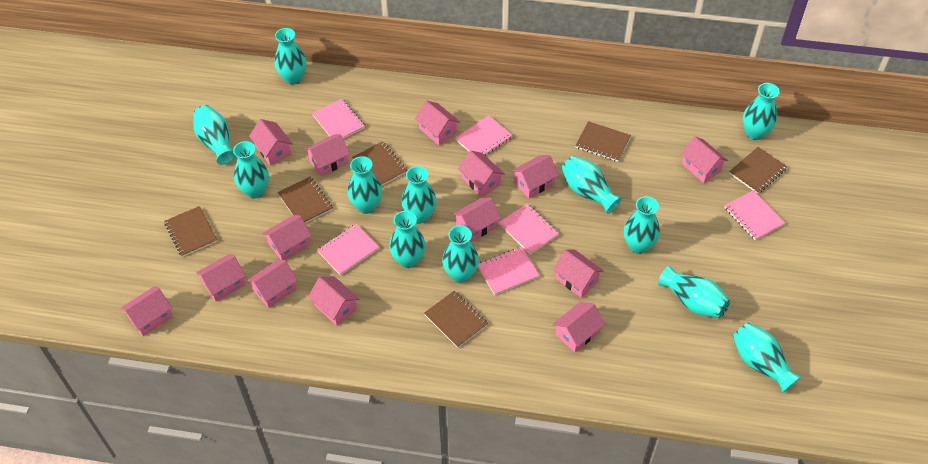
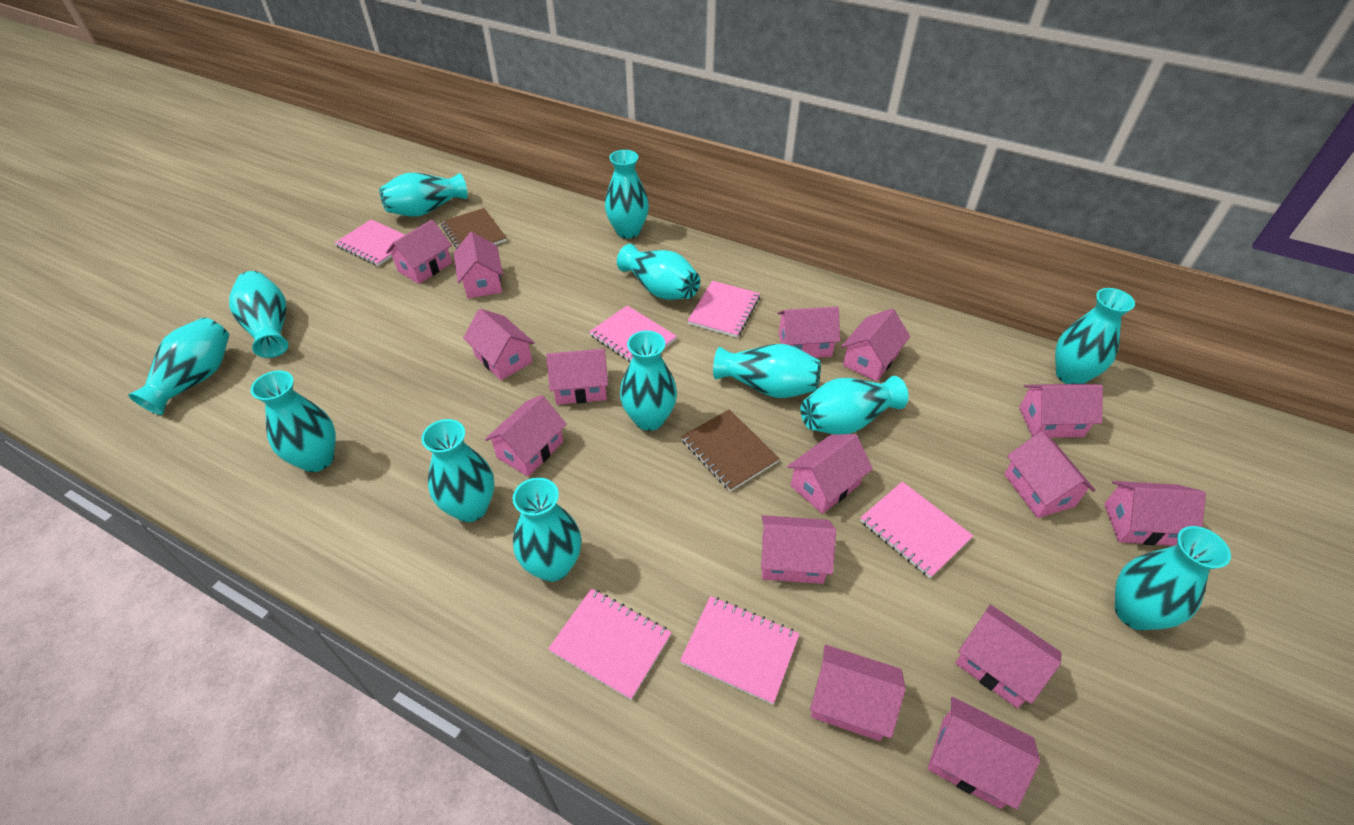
brown notebook: [164,206,218,257] [278,177,333,223] [352,141,408,186] [424,291,488,348] [575,121,631,162] [729,147,787,194] = 6 -> [441,208,507,249] [681,409,780,492] = 2
pink house: [121,287,173,336] [196,254,246,302] [247,259,298,308] [249,119,293,165] [262,215,311,260] [304,134,350,177] [308,276,359,326] [415,100,460,145] [453,197,501,242] [458,150,505,197] [511,155,559,198] [553,249,604,298] [553,302,605,352] [681,136,728,183] = 14 -> [386,220,452,284] [453,232,503,299] [463,309,535,380] [485,395,567,477] [546,349,608,405] [761,515,836,584] [777,306,840,358] [787,434,873,514] [810,645,905,741] [841,309,910,382] [928,697,1040,809] [955,605,1062,708] [1004,432,1095,518] [1019,384,1103,438] [1104,481,1206,546] = 15
turquoise vase: [193,105,236,164] [233,141,269,199] [275,28,306,85] [347,156,382,214] [389,211,426,268] [401,166,437,224] [442,225,479,283] [561,156,622,214] [624,196,660,254] [658,266,730,318] [733,322,801,393] [743,83,780,140] = 12 -> [128,317,229,415] [229,271,288,358] [251,371,336,472] [379,173,468,217] [422,419,494,522] [512,478,581,582] [605,150,649,239] [617,244,700,300] [620,331,677,431] [713,344,821,398] [800,376,909,435] [1055,288,1135,384] [1115,526,1231,630] = 13

